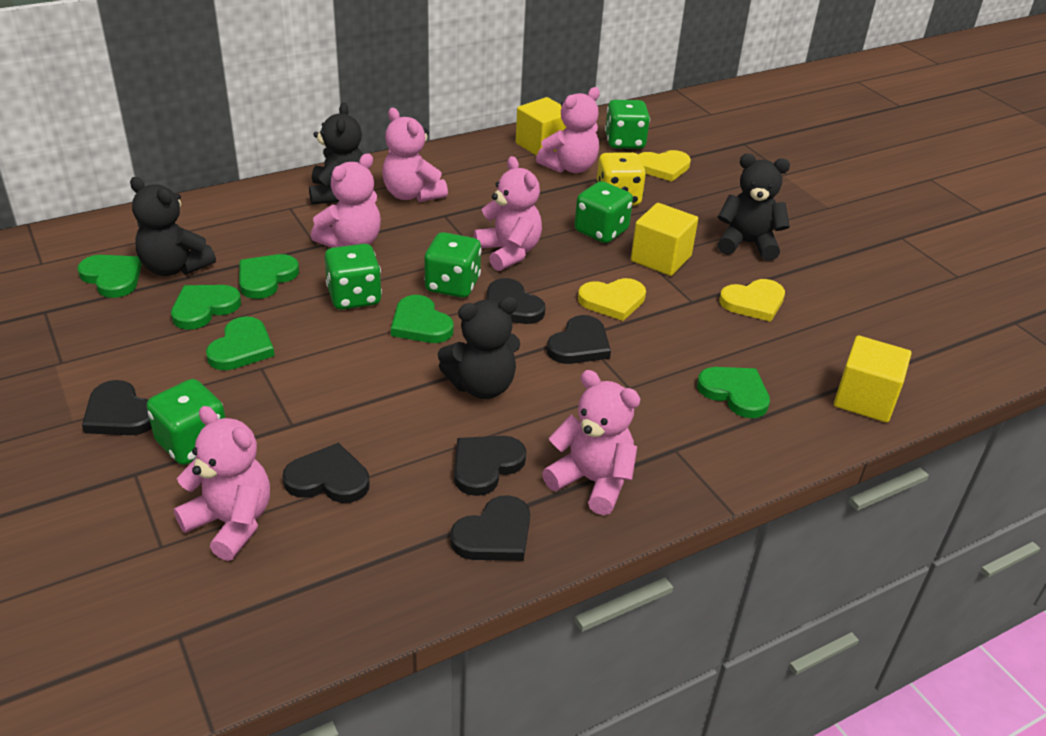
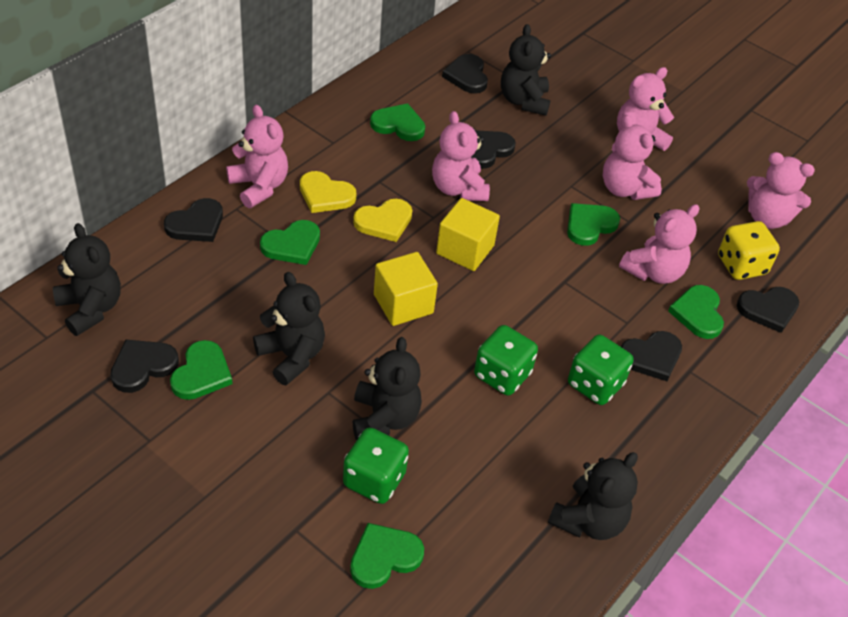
black teddy bear: [130,177,216,276] [309,102,363,205] [438,297,520,399] [718,154,790,261] = 4 -> [53,223,121,336] [253,272,325,386] [353,337,422,441] [501,24,551,116] [548,452,638,540] = 5
green dice: [146,379,225,465] [325,244,382,310] [424,232,482,298] [574,181,633,243] [605,100,650,149] = 5 -> [343,427,409,504] [474,325,538,396] [568,334,634,405] = 3
yellow cube: [516,97,566,156] [631,203,698,276] [834,335,911,423] = 3 -> [374,252,438,326] [436,198,500,271] = 2
yellow heart: [578,278,646,321] [638,150,691,181] [719,279,785,322] = 3 -> [300,171,357,213] [353,199,412,242] = 2

